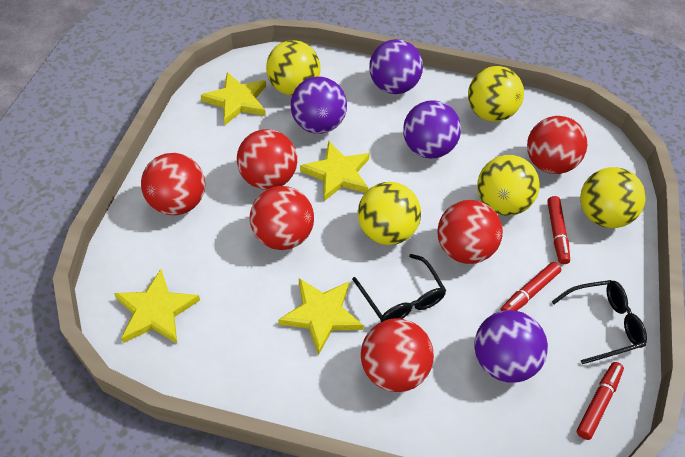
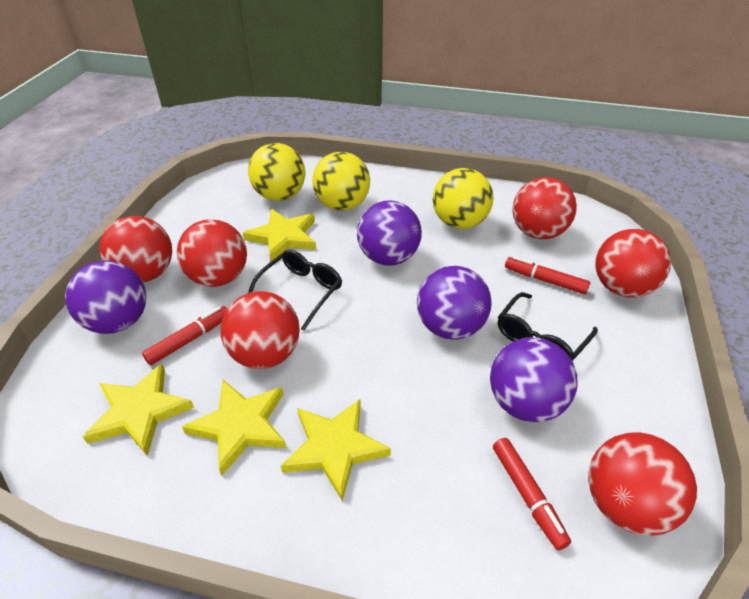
yellow ball: [266,40,320,96] [358,182,421,245] [468,66,524,122] [477,155,540,216] [580,167,646,228] = 5 -> [248,143,306,201] [312,152,370,211] [433,168,494,229] = 3

